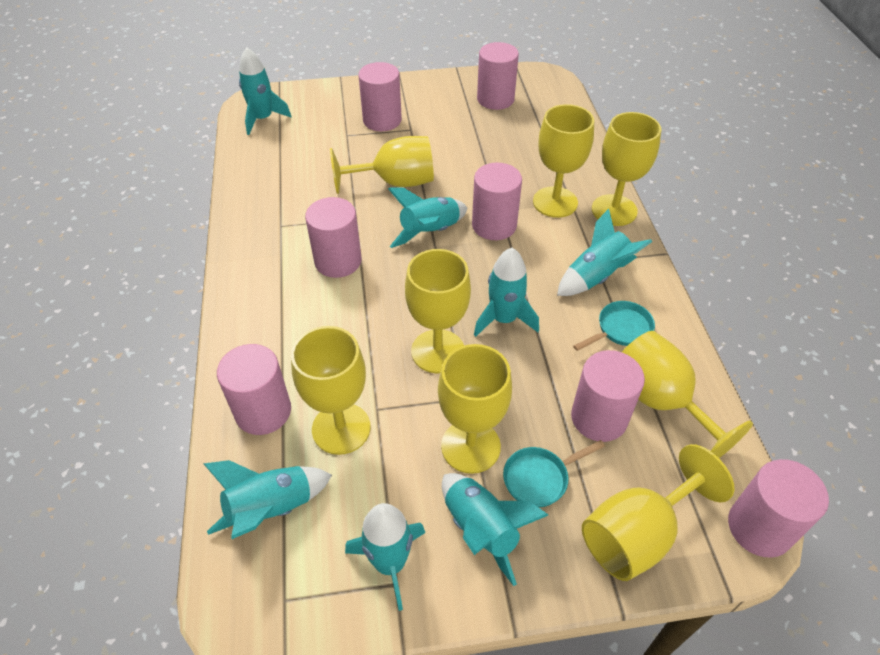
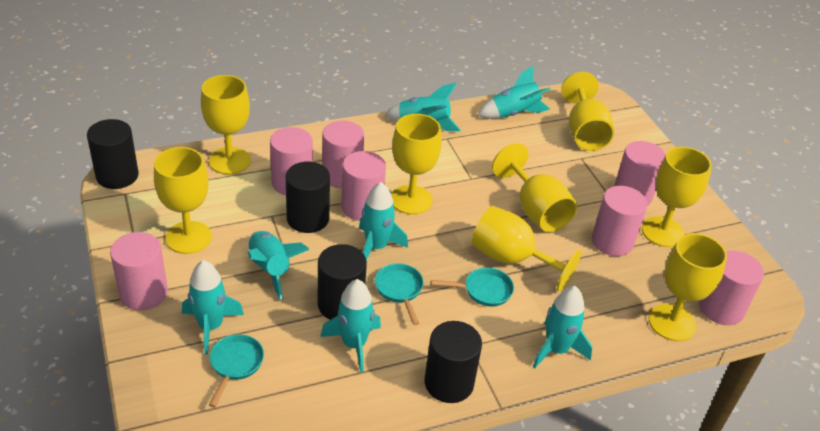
black cylinder: none = 0 -> [87,119,139,189] [285,162,330,233] [318,244,367,320] [425,321,482,403] = 4
turquoise pan: [503,440,605,508] [573,301,655,351] = 2 -> [209,334,264,407] [375,263,424,325] [431,268,514,307] = 3

